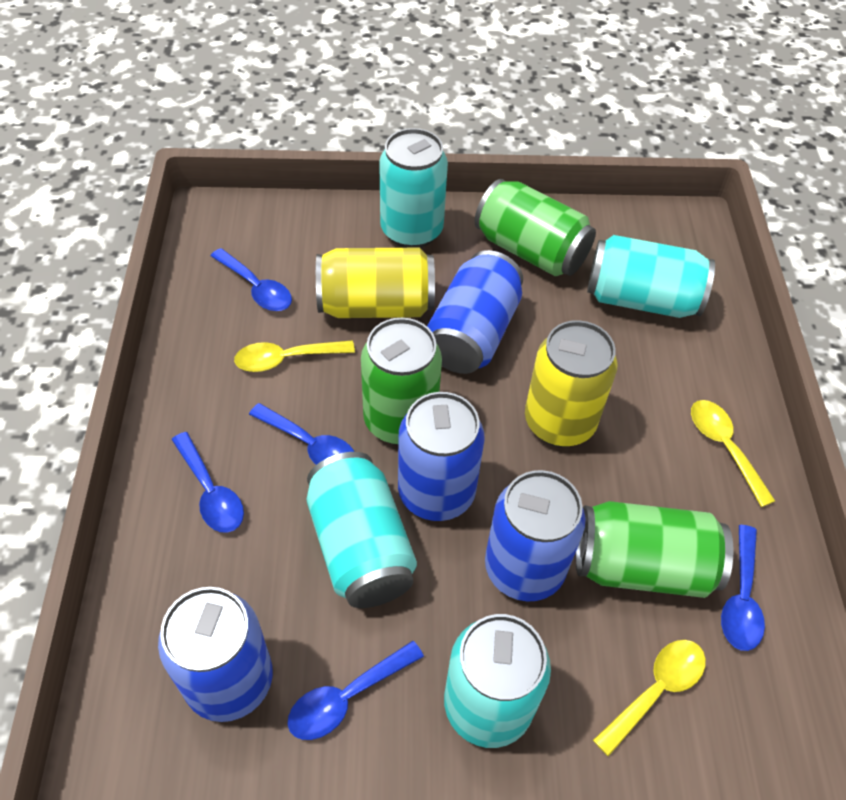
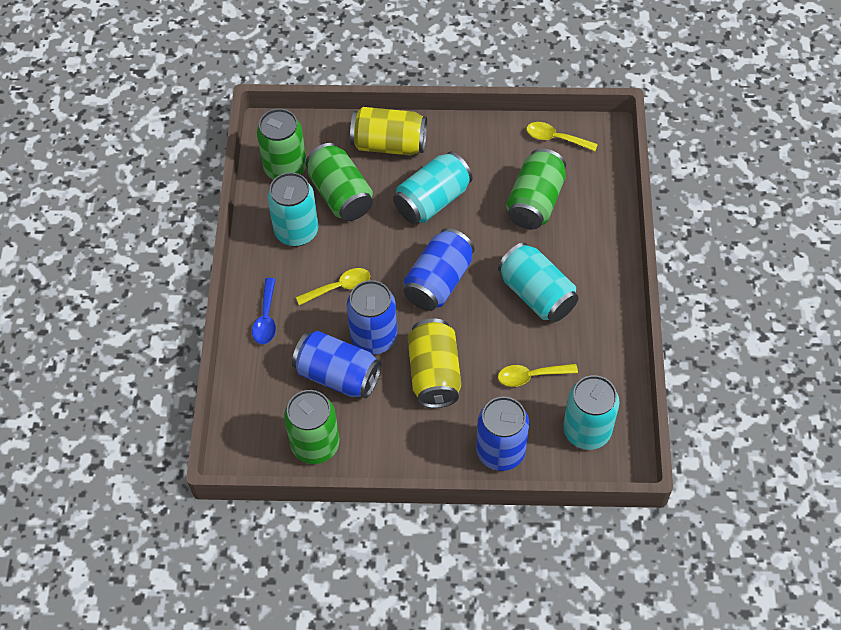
blue spoon: [172,432,244,533] [211,248,292,311] [249,403,354,465] [288,641,424,740] [721,525,765,651] = 5 -> [252,278,276,344] = 1
green can: [361,318,442,445] [475,179,596,276] [576,501,733,598] = 3 -> [257,108,306,180] [284,390,339,464] [306,143,373,221] [506,148,566,229] = 4

